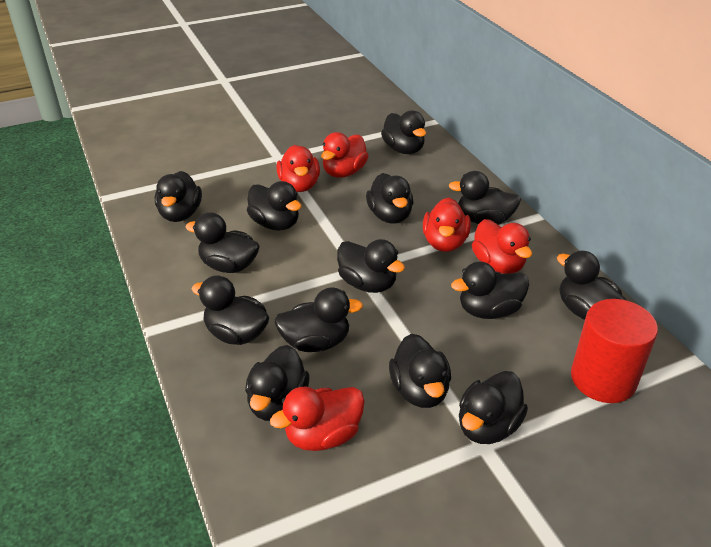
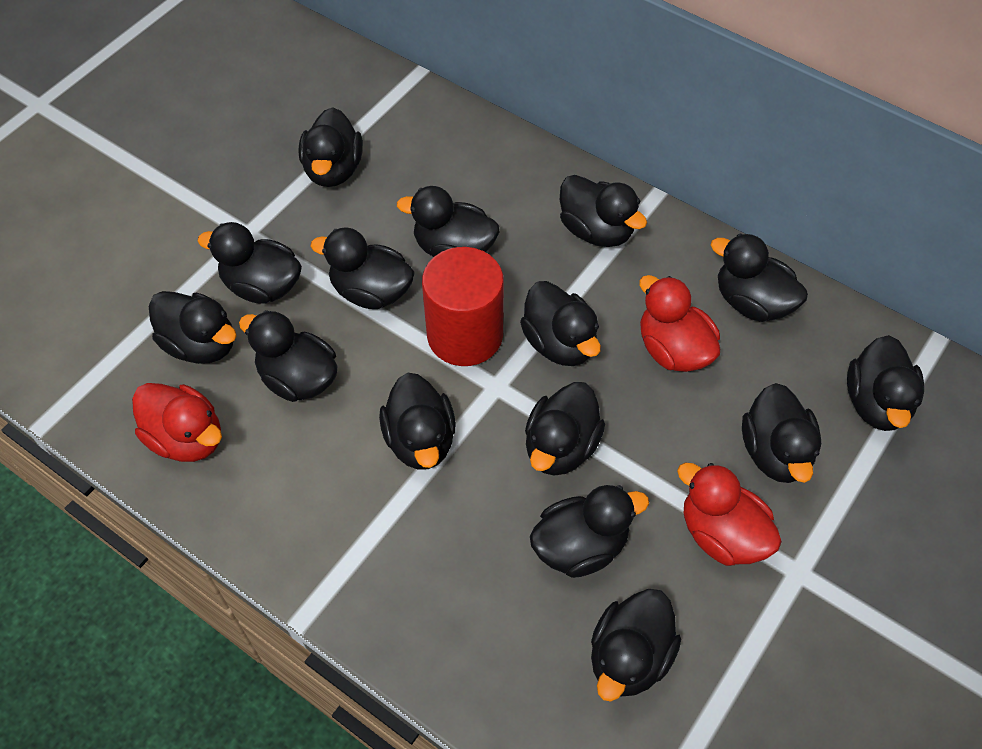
black duck: [155,171,202,222] [185,212,260,273] [192,276,269,345] [245,345,310,421] [247,181,301,231] [274,287,363,352] [337,239,405,293] [366,173,413,224] [381,110,426,154] [389,333,451,408] [448,171,521,225] [451,262,529,319] [459,371,528,444] [557,251,626,320] = 14 -> [148,291,237,364] [197,222,302,303] [239,310,337,402] [299,107,363,187] [310,227,415,309] [379,373,456,470] [397,186,499,257] [520,281,601,366] [525,382,605,476] [530,485,649,578] [560,175,647,247] [591,589,681,702] [711,233,808,322] [742,383,821,483] [847,335,924,431] = 15
red duck: [270,387,365,451] [277,145,320,192] [321,132,368,178] [423,198,471,252] [472,219,532,274] = 5 -> [132,383,222,462] [639,275,720,372] [677,463,782,566] = 3

